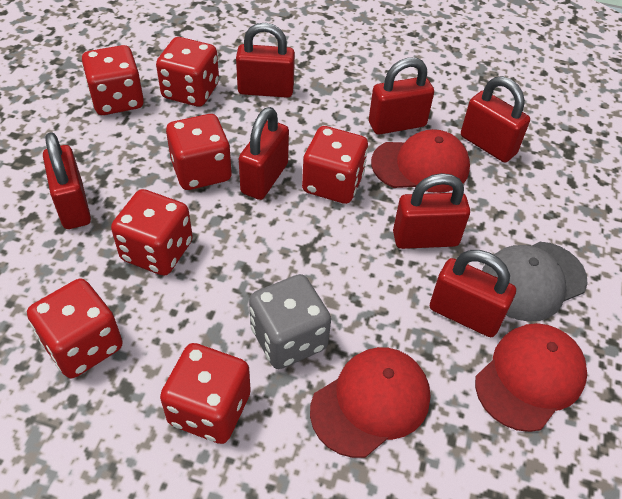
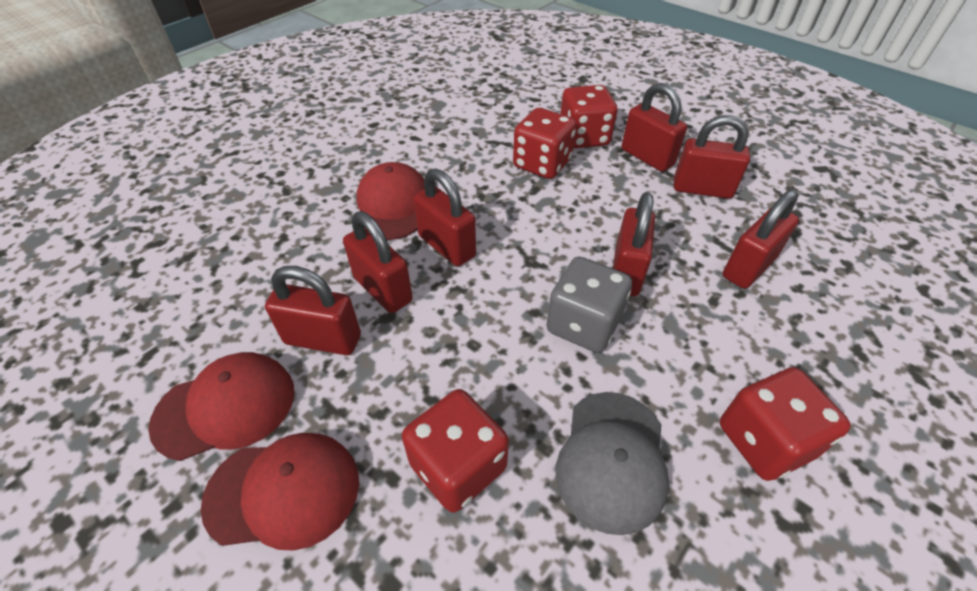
red dice: [27,279,123,378] [82,45,144,115] [111,189,193,276] [156,37,219,107] [160,343,251,444] [166,114,232,190] [302,126,368,204] = 7 -> [402,389,509,513] [513,108,577,179] [561,85,617,148] [720,367,851,481] = 4

